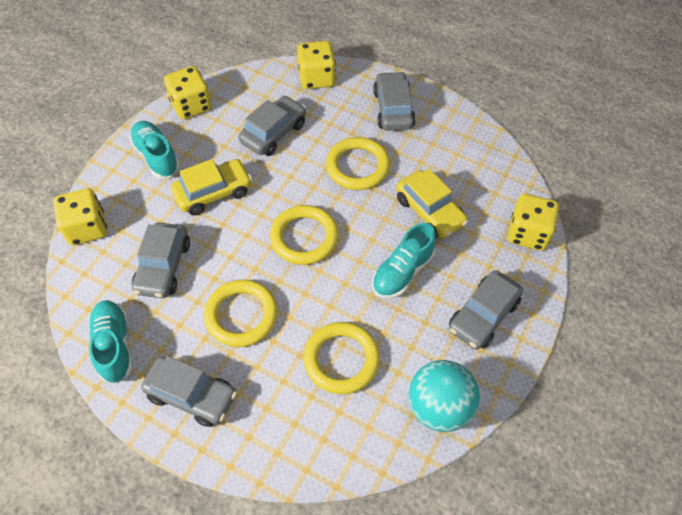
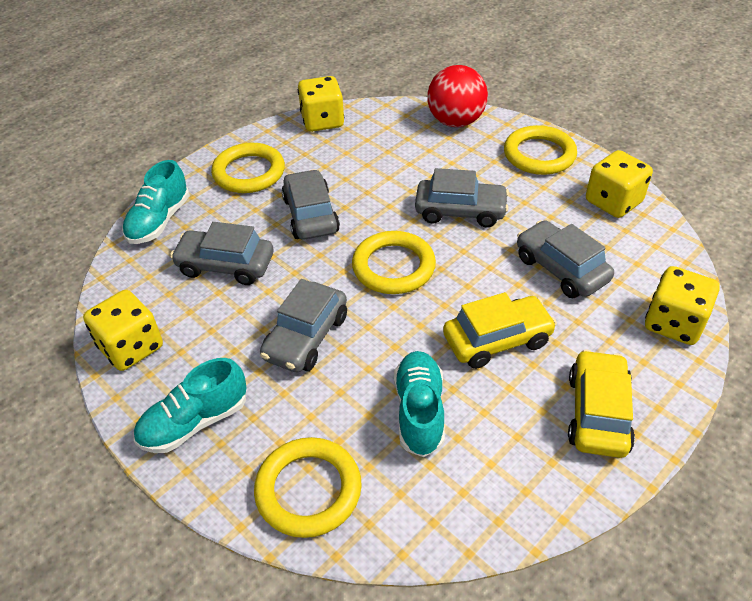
red ball: none = 0 -> [427,65,488,127] = 1
turquoise ball: [408,360,480,432] = 1 -> none = 0

